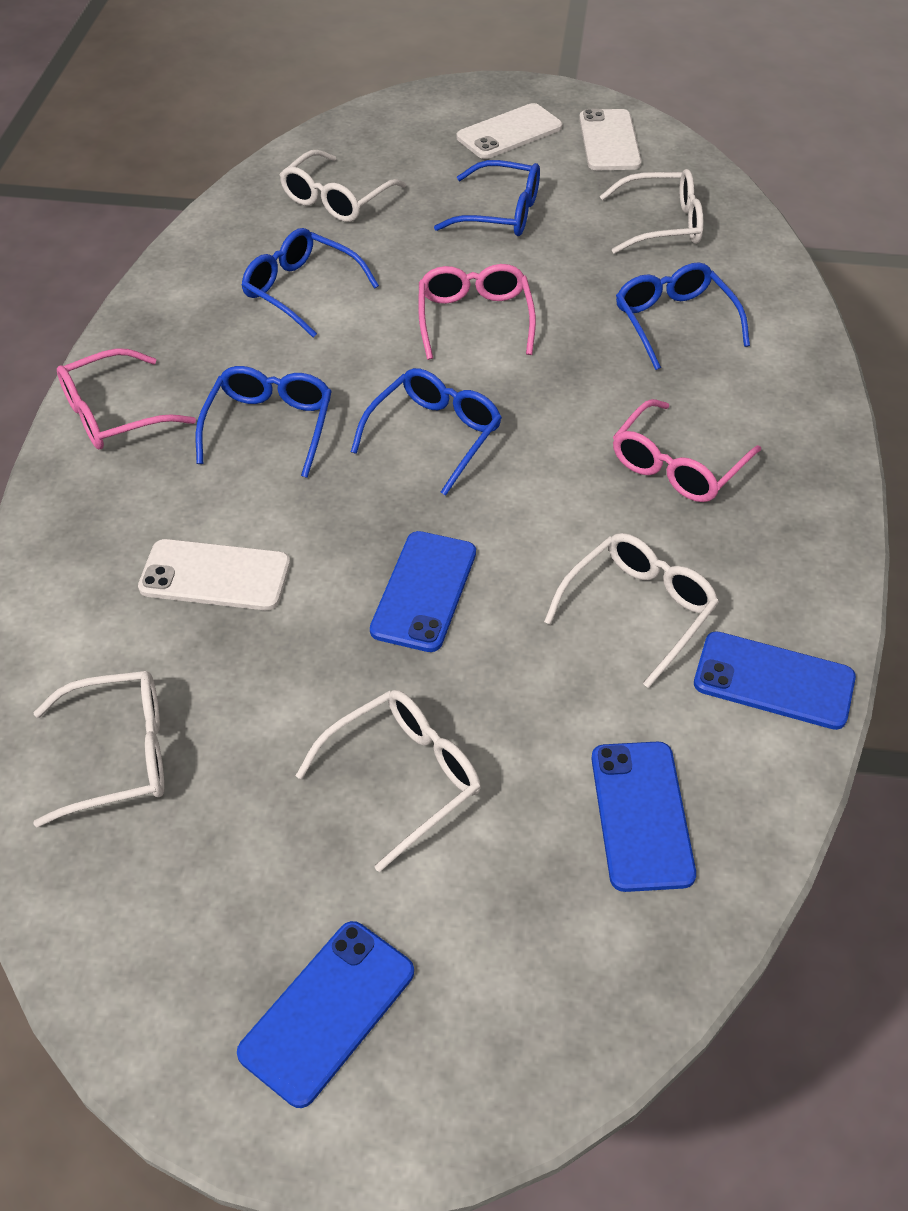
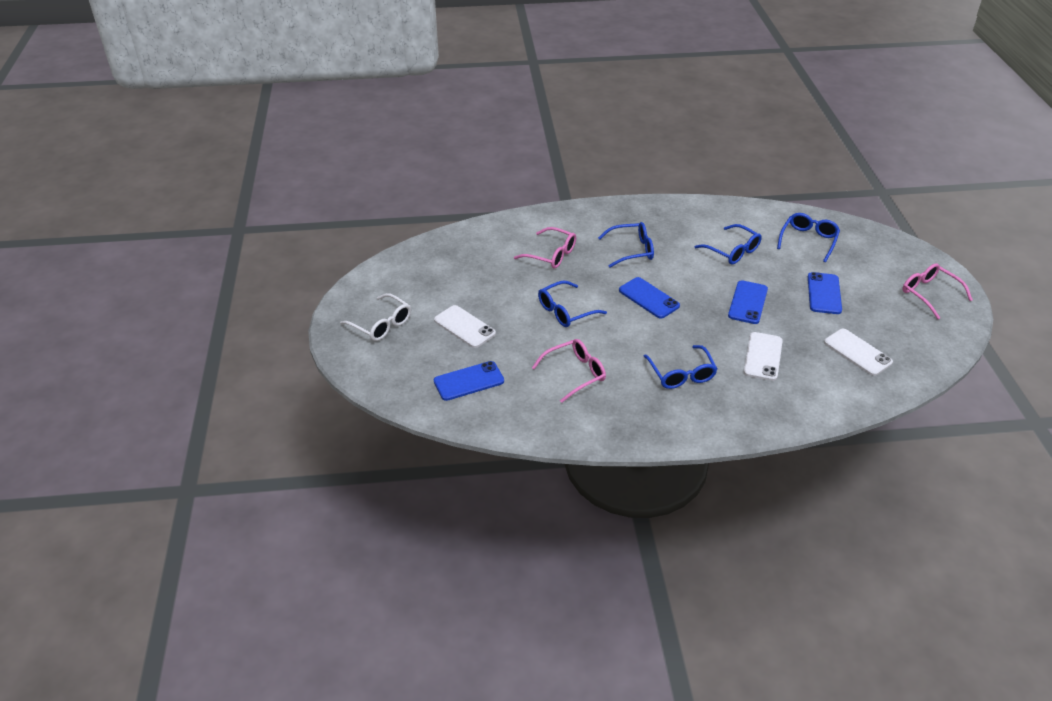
white glasses: [33,671,164,828] [280,150,406,222] [296,690,481,872] [544,533,719,688] [600,169,703,254] = 5 -> [340,293,411,341] = 1

